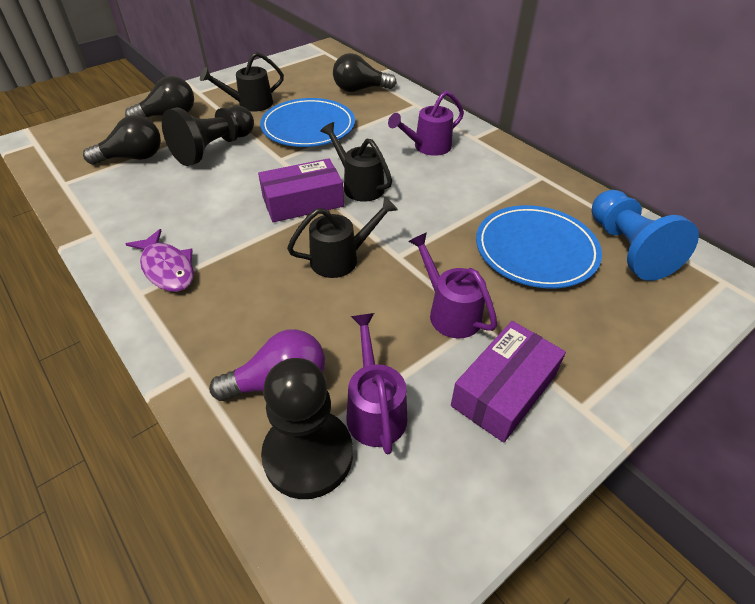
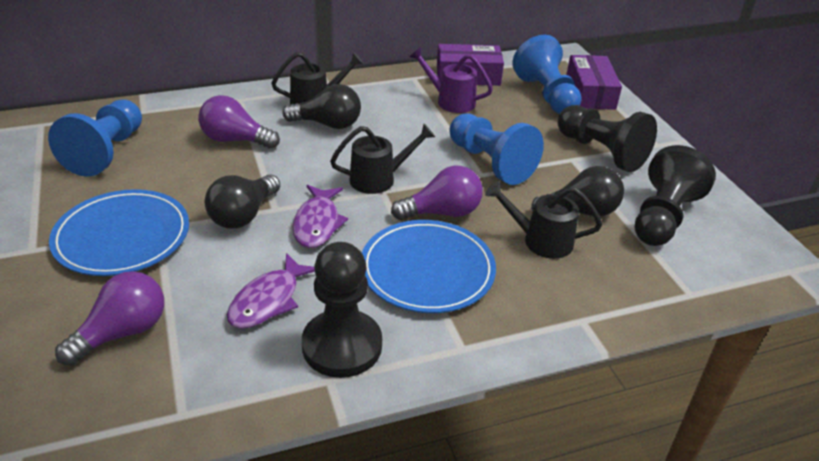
black pawn: [162,106,254,166] [261,358,353,499] = 2 -> [302,242,382,378] [558,105,657,172] [635,145,716,246] = 3
blue pawn: [592,190,699,281] = 1 -> [48,99,142,177] [449,113,544,185] [512,35,582,114] = 3
purple fish: [126,229,194,292] = 1 -> [227,253,315,329] [292,185,348,248] = 2
purple light bulb: [209,329,325,401] = 1 -> [55,271,164,366] [198,95,280,149] [391,166,483,220] = 3
purple watering can: [347,313,407,455] [388,91,464,156] [408,232,497,338] = 3 -> [409,47,493,113] = 1

